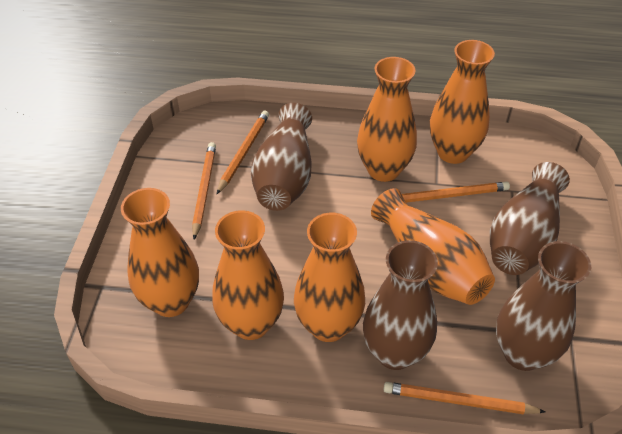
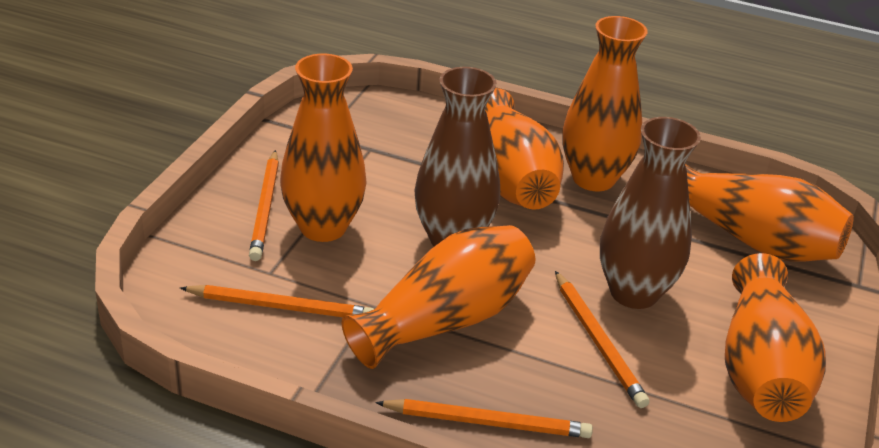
brown vase: [251,103,312,211] [363,240,438,370] [490,162,570,275] [496,241,591,371] = 4 -> [415,67,500,246] [600,117,701,309] = 2

